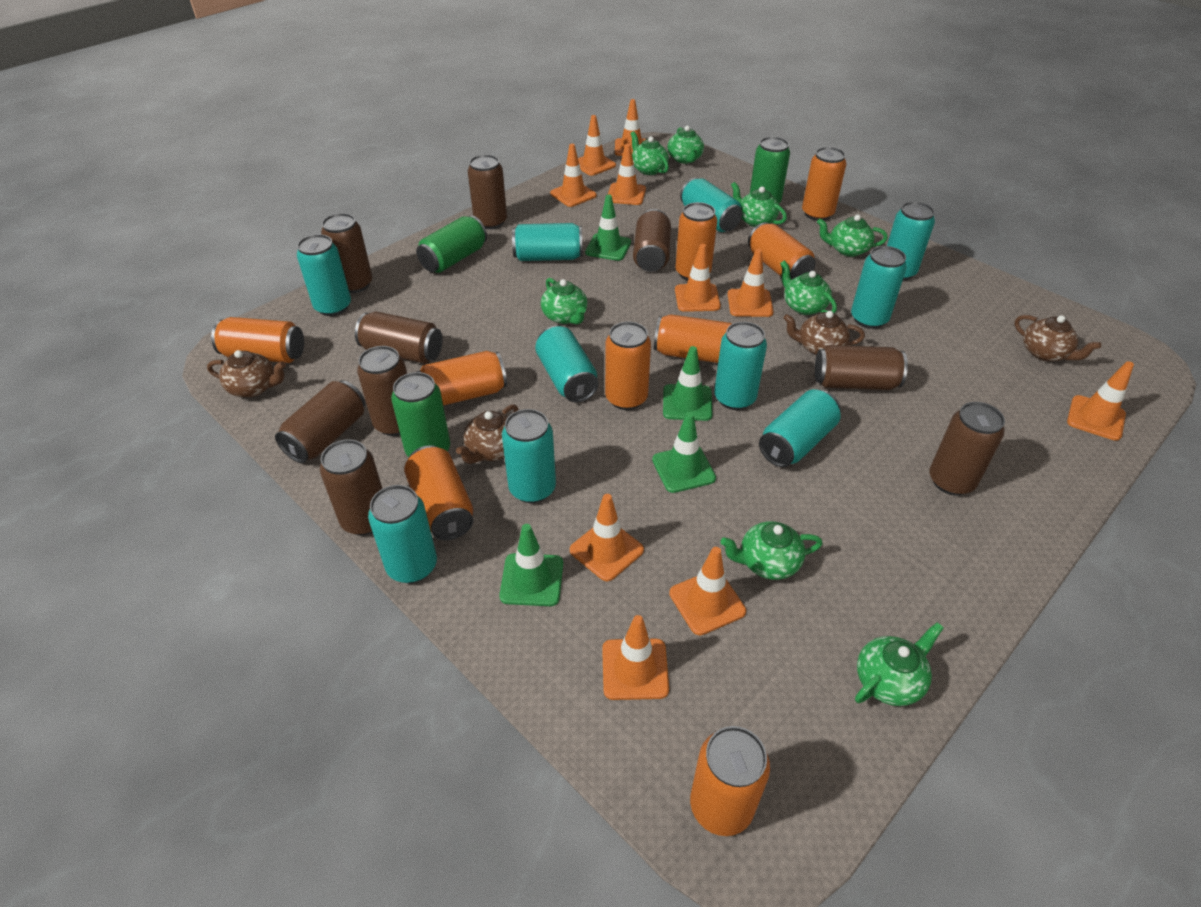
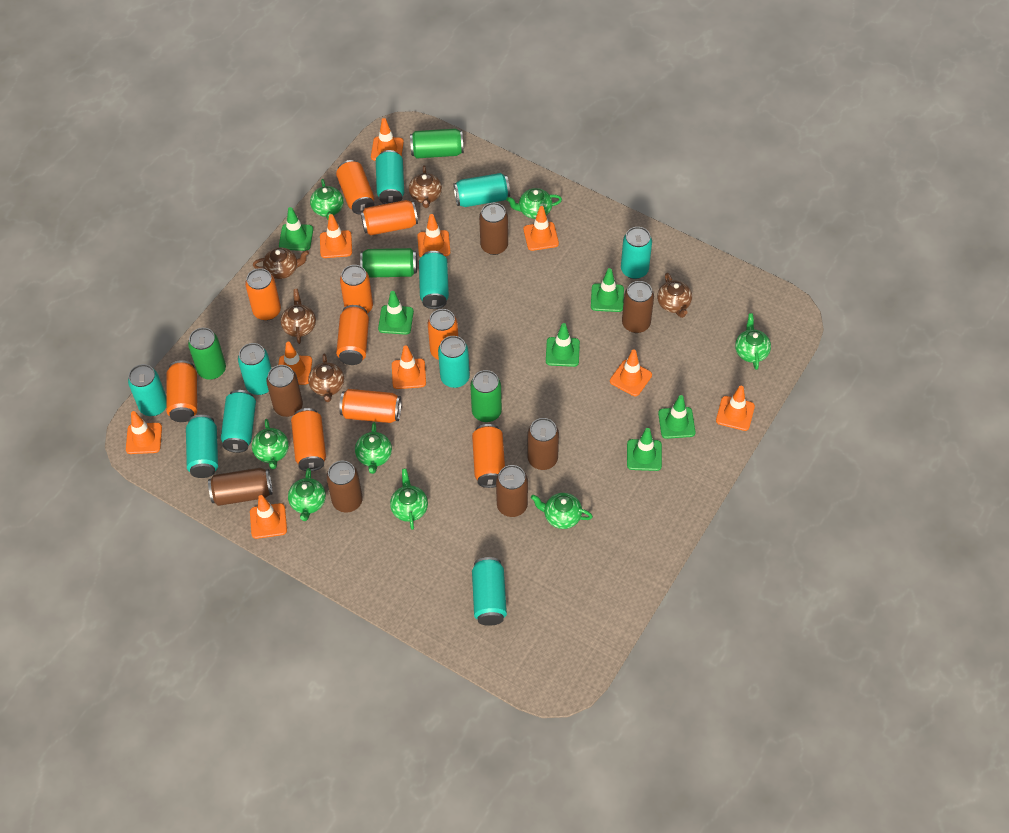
brown can: [275,380,365,463] [320,439,383,535] [321,213,372,293] [355,311,443,364] [357,346,407,436] [468,154,507,229] [633,209,671,272] [815,345,908,390] [929,402,1005,496] = 9 -> [208,468,273,506] [266,365,303,417] [326,461,363,512] [479,203,508,255] [496,465,528,517] [528,418,559,470] [622,281,654,333] = 7
brown teapot: [207,350,286,397] [456,404,519,464] [783,311,865,355] [1014,315,1101,361] = 4 -> [253,247,309,279] [281,289,316,344] [308,353,344,402] [409,165,442,208] [657,273,692,318] = 5
green can: [391,372,450,457] [416,215,487,273] [750,137,790,203] = 3 -> [188,328,226,380] [360,248,417,278] [410,129,464,158] [470,370,502,422] = 4
green traffic cone: [499,524,563,606] [585,194,631,261] [652,412,716,493] [663,346,712,421] = 4 -> [279,207,313,251] [378,291,414,335] [546,323,580,367] [591,268,624,312] [627,428,662,471] [658,395,696,439] = 6
orange can: [211,317,304,363] [404,445,473,540] [417,351,507,406] [605,322,651,410] [654,314,732,363] [675,202,717,281] [690,726,770,836] [748,222,816,279] [802,147,846,221] = 9 -> [166,360,197,422] [245,268,281,321] [291,408,326,471] [336,160,374,214] [336,305,369,365] [339,389,401,423] [340,265,373,314] [360,200,418,236] [428,309,458,360] [472,424,505,488] = 10

